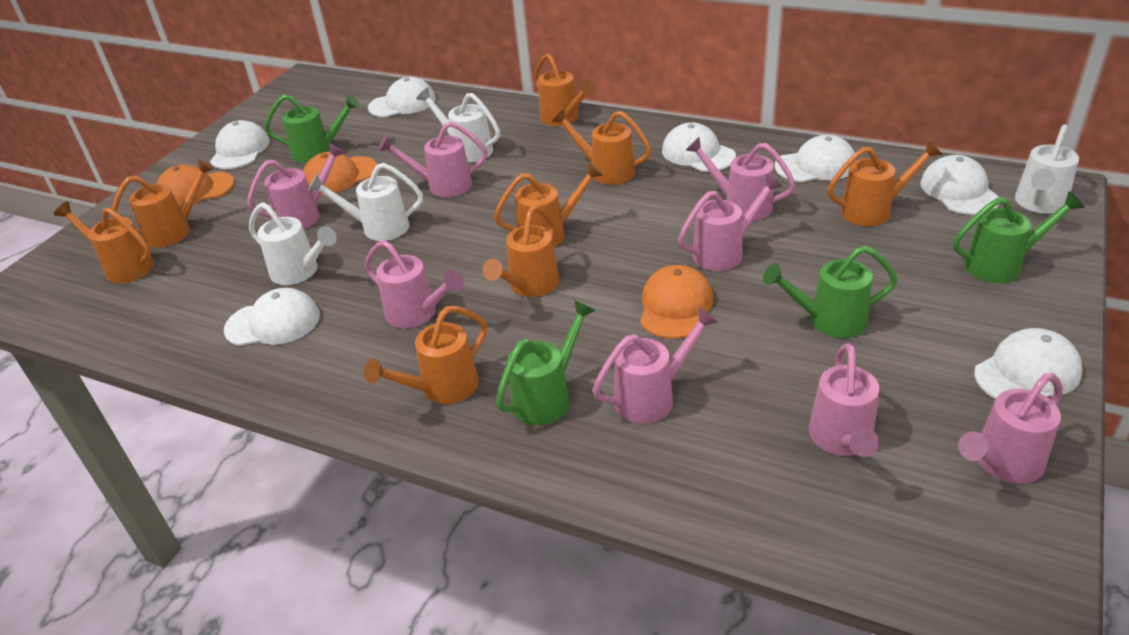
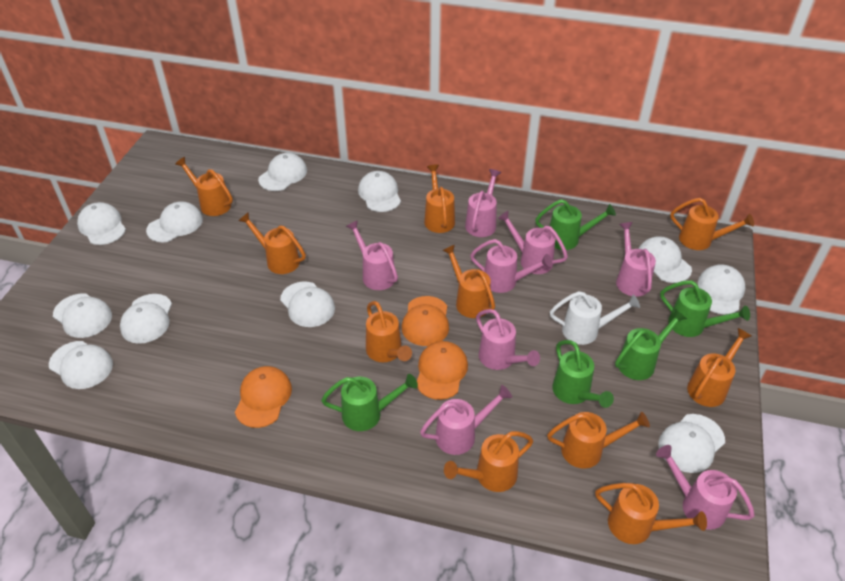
green watering can: [264,94,360,163] [496,300,596,425] [763,246,898,338] [953,191,1084,283] = 4 -> [321,374,418,431] [535,199,616,250] [552,340,614,408] [615,309,687,380] [660,280,750,337] = 5
orange watering can: [54,201,154,283] [111,159,215,247] [364,306,487,404] [483,206,559,297] [494,162,603,247] [534,53,596,126] [551,109,651,185] [827,140,942,226] = 8 -> [175,157,233,216] [239,213,306,274] [366,301,412,362] [424,164,455,233] [442,245,495,318] [444,431,533,492] [547,412,650,469] [595,483,707,544] [670,198,754,250] [687,328,752,407] = 10
white cap: [210,120,270,169] [224,288,320,346] [368,77,436,117] [662,122,736,172] [775,135,856,182] [920,155,1000,215] [974,328,1083,399] = 7 -> [49,341,113,389] [53,293,112,338] [77,202,126,245] [120,294,172,344] [146,201,203,243] [258,153,307,191] [280,282,335,327] [358,171,401,212] [639,236,692,283] [658,414,725,473] [698,264,745,314] = 11
white watering can: [249,202,337,285] [308,163,423,241] [416,88,500,162] [1015,124,1079,214] = 4 -> [550,291,640,345] = 1

